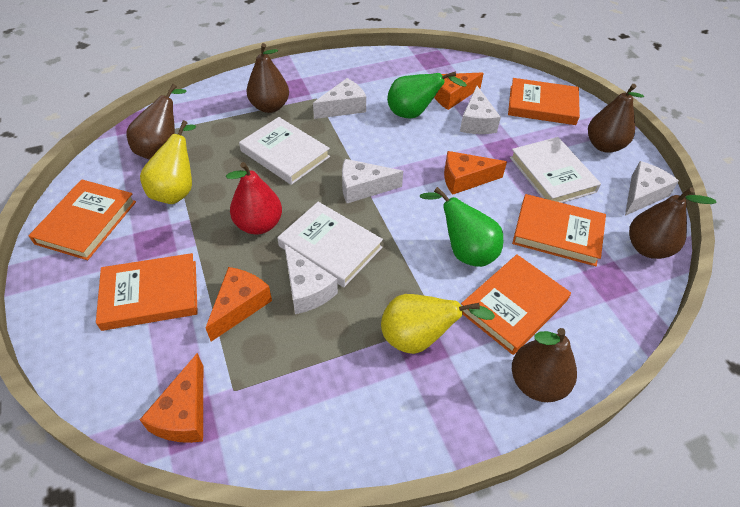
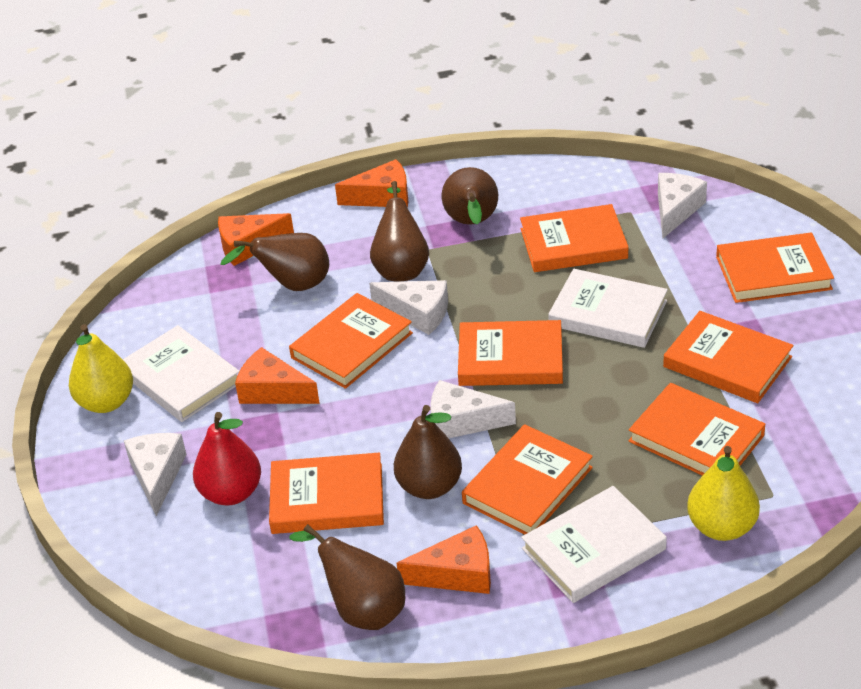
green pear: [387,71,467,118] [420,187,503,267] = 2 -> none = 0
orange book: [29,179,136,260] [96,253,198,331] [461,254,571,355] [508,78,580,125] [512,194,606,266] = 5 -> [269,453,384,534] [289,293,413,389] [458,320,563,386] [462,424,593,535] [520,204,628,272] [628,383,765,476] [663,311,793,403] [716,232,834,303] = 8
white cheese: [284,244,338,314] [313,78,366,119] [342,159,403,203] [460,86,501,134] [625,161,679,216] = 5 -> [124,433,187,516] [369,280,448,335] [431,380,516,438] [658,173,707,238] = 4

